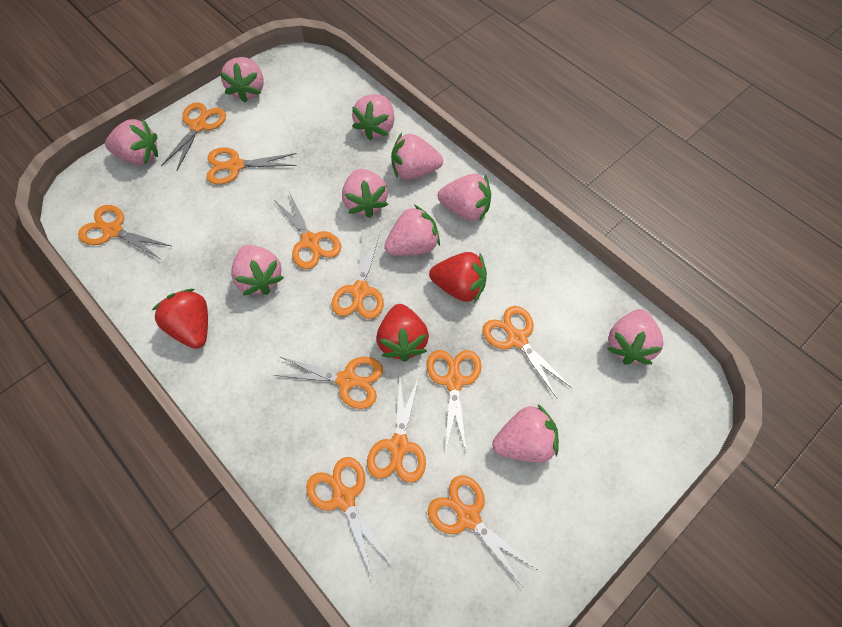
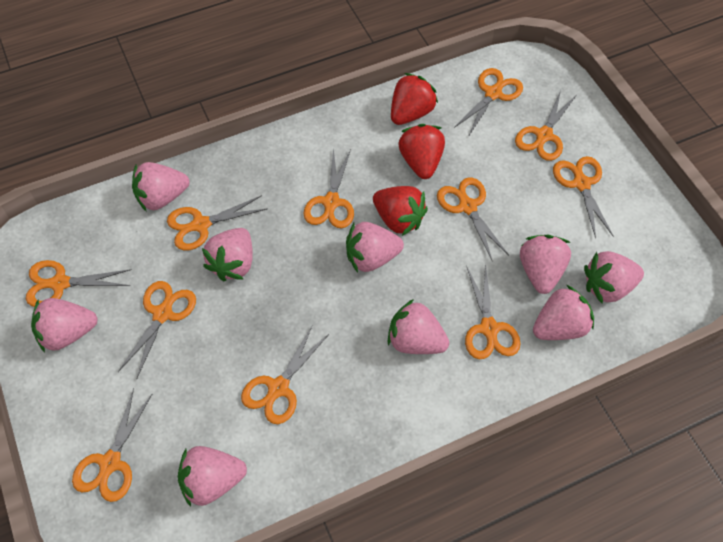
pink strawberry: [105,119,158,165] [220,57,264,103] [231,245,284,296] [342,169,388,218] [352,94,394,140] [384,205,440,256] [391,133,443,180] [438,174,491,221] [492,404,559,462] [607,309,664,365] = 10 -> [31,298,98,352] [132,162,190,212] [178,446,247,507] [202,228,253,281] [346,222,404,273] [387,299,449,354] [520,235,571,294] [533,285,594,340] [584,251,644,304] = 9

